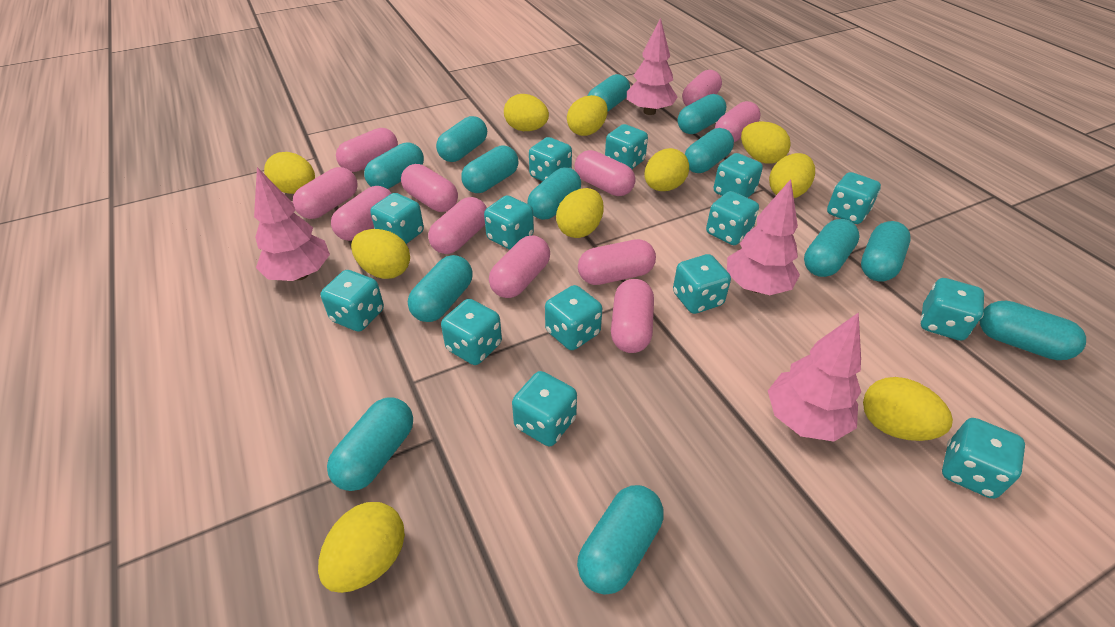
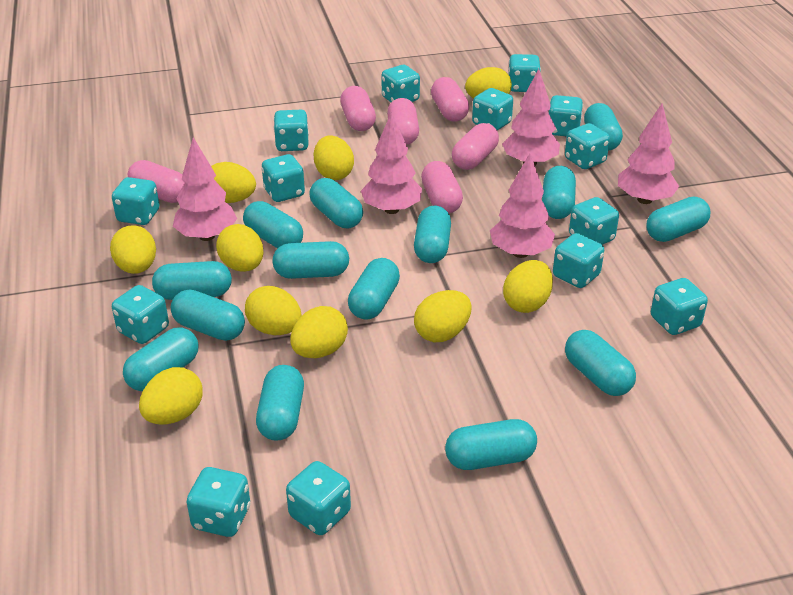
pink capsule: [293,167,357,219] [331,186,392,241] [336,128,398,172] [401,164,458,212] [428,197,487,254] [489,235,550,298] [575,150,635,196] [578,239,656,285] [611,279,654,353] [682,70,722,106] [715,101,760,142] = 11 -> [128,160,185,203] [340,86,376,131] [387,98,419,145] [421,161,463,213] [431,77,469,121] [452,123,499,170] = 6
pink tree: [254,167,330,281] [627,17,677,115] [727,179,800,295] [768,312,861,442] = 4 -> [173,137,237,241] [361,112,422,214] [490,153,555,258] [502,69,560,166] [618,103,679,204] = 5
turquoise capsule: [327,398,413,491] [364,142,424,189] [408,255,473,322] [436,116,487,162] [461,145,518,193] [527,167,581,220] [577,485,663,595] [588,74,630,111] [678,94,726,134] [685,128,734,173] [804,219,860,277] [861,221,911,281] [980,301,1086,360] = 13 -> [123,327,198,391] [152,261,232,300] [171,289,245,341] [243,201,303,248] [256,365,304,441] [272,241,349,279] [309,178,363,228] [348,258,400,320] [414,205,451,263] [445,419,537,470] [542,166,576,219] [565,330,636,396] [584,103,623,151] [646,197,710,242] = 14

